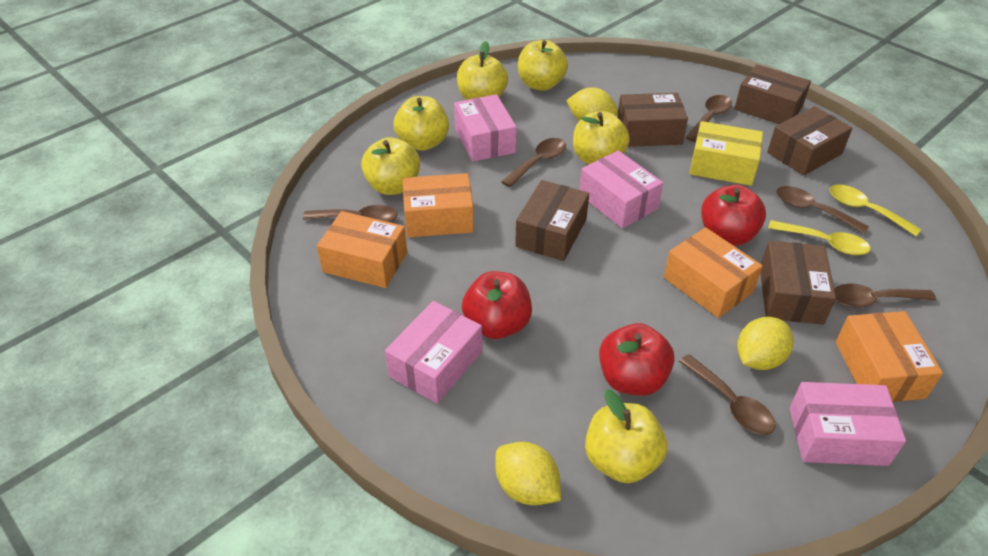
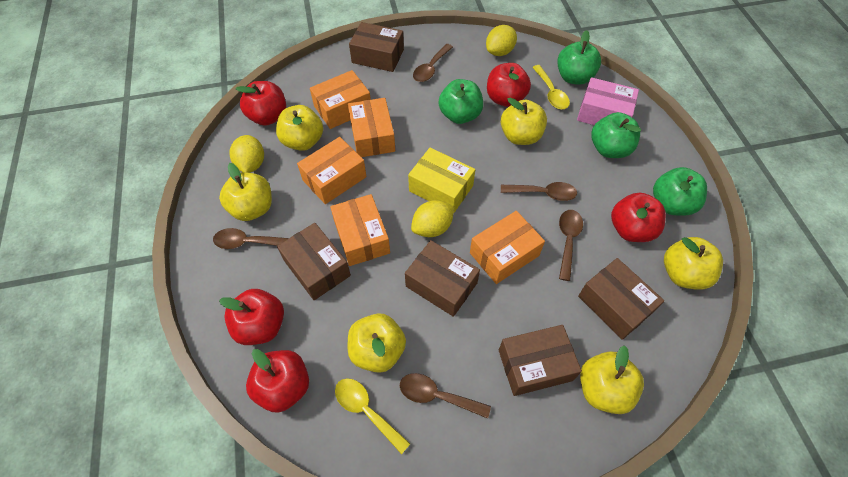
brown spoon: [303,205,398,222] [501,138,566,187] [679,354,776,435] [686,95,732,142] [776,186,869,234] [834,284,936,308] = 6 -> [213,228,289,249] [400,373,491,419] [413,44,453,82] [501,182,577,201] [559,210,583,281] = 5
green apple: none = 0 -> [439,79,483,124] [557,30,601,85] [591,112,641,158] [653,167,707,216] = 4
orange box: [317,211,407,288] [403,173,474,237] [664,227,763,318] [836,311,943,402] = 4 -> [297,137,367,204] [310,70,371,129] [330,194,390,266] [348,98,395,157] [470,211,545,284] = 5
pink box: [385,301,482,404] [454,94,517,162] [580,150,663,229] [790,382,906,466] = 4 -> [577,77,639,125] = 1
red apple: [462,271,532,339] [599,323,675,396] [701,185,766,246] = 3 -> [219,289,284,345] [235,81,286,126] [246,349,309,413] [487,63,531,107] [611,193,666,242] = 5

